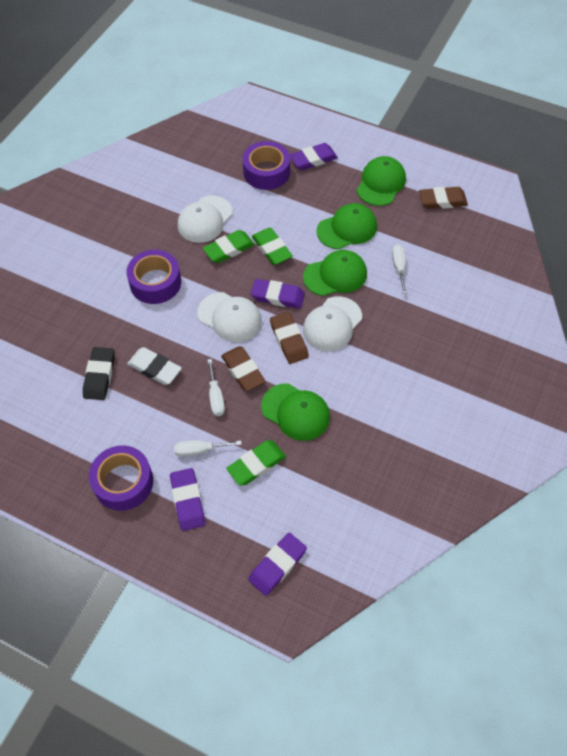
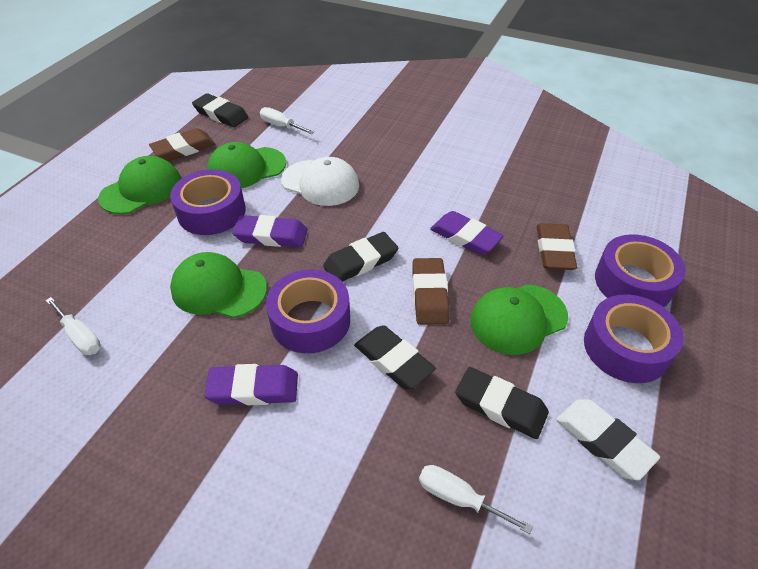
black eraser: [83,347,115,400] = 1 -> [192,93,248,127] [323,232,398,282] [354,326,436,389] [455,367,549,439] = 4
green eraser: [203,230,255,263] [226,440,286,485] [252,228,293,265] = 3 -> none = 0
purple eraser: [170,468,205,531] [248,532,307,596] [251,279,305,309] [290,143,338,170] = 4 -> [204,364,298,405] [232,215,307,247] [430,211,504,255] = 3
purple tape: [89,445,153,511] [126,250,181,304] [243,141,290,190] = 3 -> [170,169,246,235] [266,269,350,353] [584,294,683,383] [595,234,686,307] = 4
white cap: [178,196,233,243] [197,292,262,342] [303,296,362,351] = 3 -> [281,157,359,206] = 1

